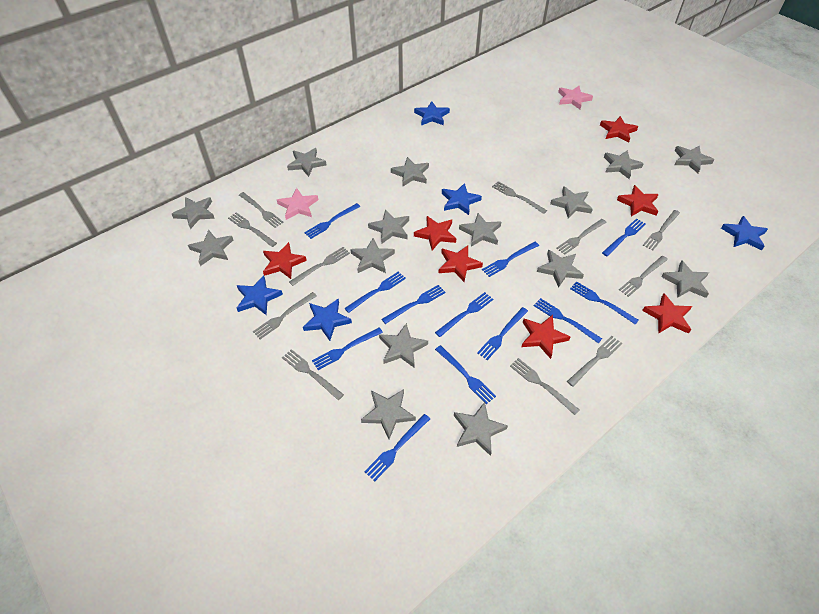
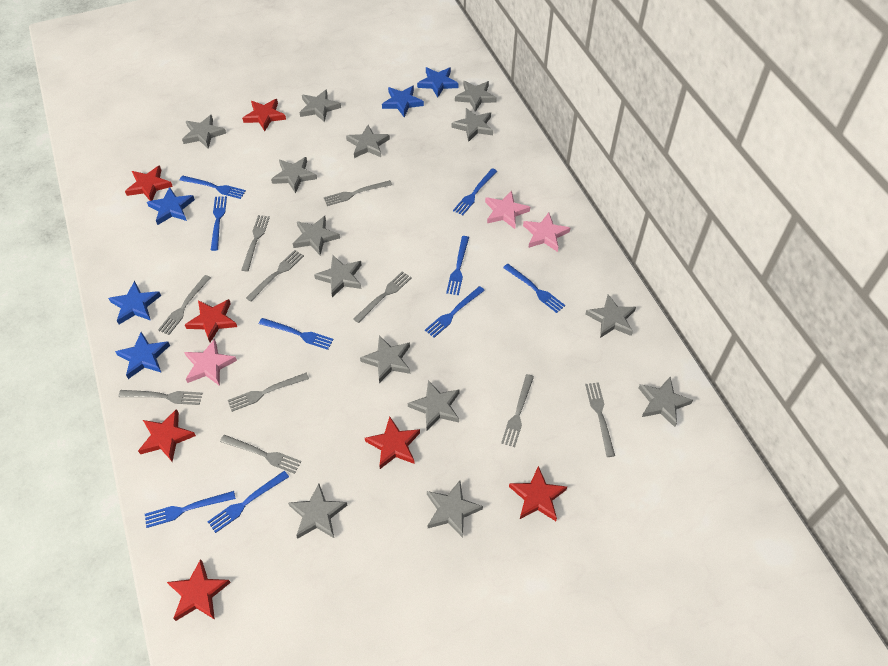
blue fork: [304,203,360,239] [312,327,383,370] [344,271,406,313] [364,414,430,481] [382,285,446,324] [435,292,493,337] [435,345,496,404] [477,307,528,360] [482,242,539,277] [534,298,602,343] [570,281,639,325] [602,218,646,257] = 12 -> [145,491,236,528] [180,175,246,199] [207,471,289,533] [211,196,227,251] [259,318,334,350] [425,286,485,338] [446,236,469,295] [453,168,497,216] [503,264,565,313] = 9
grey fork: [228,212,277,247] [239,192,284,228] [253,292,317,339] [282,349,344,400] [289,247,350,286] [492,181,547,214] [510,358,579,415] [556,219,607,255] [567,336,622,387] [619,256,668,297] [643,210,680,250] = 11 -> [119,390,203,405] [158,275,211,335] [220,435,301,474] [228,373,309,412] [241,215,270,271] [246,250,304,302] [324,180,392,206] [353,271,412,323] [501,374,534,447] [585,382,615,457] = 10
grey star: [172,197,215,229] [188,230,233,266] [287,148,326,177] [350,238,395,273] [361,389,416,439] [368,210,409,244] [379,323,428,368] [391,157,429,186] [454,402,508,456] [459,213,501,247] [537,250,584,288] [550,186,593,218] [604,150,644,179] [661,260,709,298] [674,145,715,173] = 15 -> [182,115,226,149] [271,157,317,193] [288,484,348,539] [293,216,340,255] [300,89,341,122] [314,255,362,298] [346,125,390,158] [360,336,410,383] [408,380,460,430] [427,481,483,538] [452,108,493,142] [455,81,497,112] [586,295,636,338] [639,377,693,427] = 14
pink star: [277,188,318,220] [558,86,593,109] = 2 -> [184,339,237,386] [485,191,530,229] [523,212,570,252] = 3

